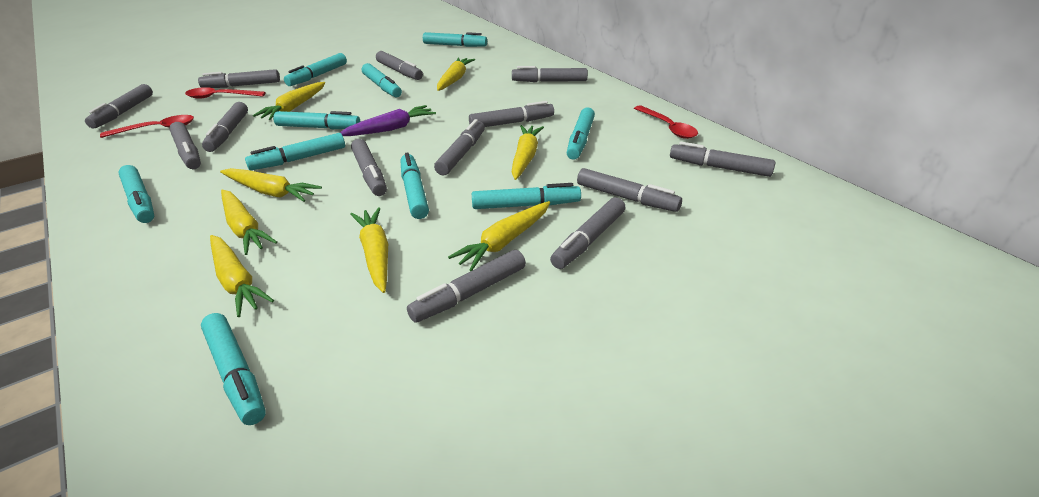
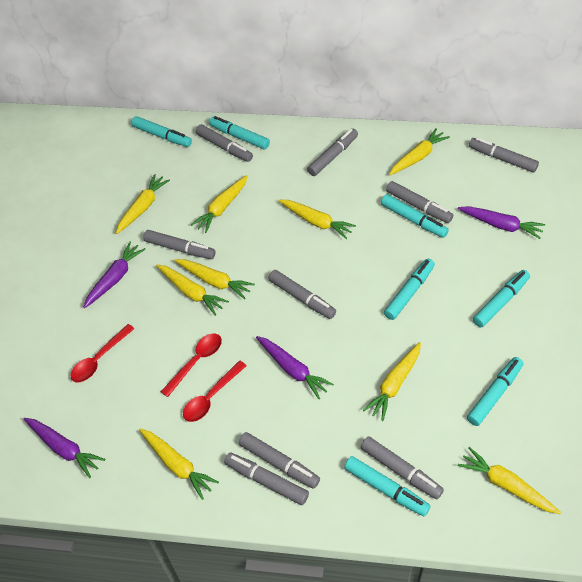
grey marker: [85,84,153,129] [169,122,201,169] [198,69,280,88] [202,102,248,152] [351,139,387,196] [376,51,423,80] [407,250,526,323] [434,119,485,175] [469,101,554,127] [512,66,588,82] [550,197,625,269] [577,168,682,212] [670,142,776,177] = 13 -> [143,230,215,259] [196,124,253,162] [224,453,309,505] [239,432,320,489] [268,270,336,319] [307,129,358,176] [361,436,444,499] [386,181,453,223] [469,137,539,172] = 9
purple carrot: [340,105,436,136] = 1 -> [24,418,105,478] [83,242,146,308] [256,336,334,399] [458,206,545,239] = 4
turquoise marker: [118,165,154,223] [201,313,266,425] [245,133,345,170] [273,111,360,129] [284,53,347,86] [362,63,402,97] [401,152,429,219] [423,32,487,47] [472,183,581,209] [567,107,595,160] = 10 -> [131,116,192,147] [209,116,270,149] [344,456,430,517] [381,194,449,238] [384,259,435,320] [467,357,523,426] [473,270,530,327] = 7
yellow carrot: [210,235,274,317] [220,168,322,202] [221,190,277,255] [253,82,325,120] [350,207,388,293] [437,57,475,91] [448,201,550,271] [512,125,544,180] = 8 -> [116,174,170,234] [139,428,219,500] [156,265,229,316] [174,259,255,299] [191,175,248,233] [278,200,356,239] [363,342,421,421] [389,128,450,175] [458,447,561,514] = 9

